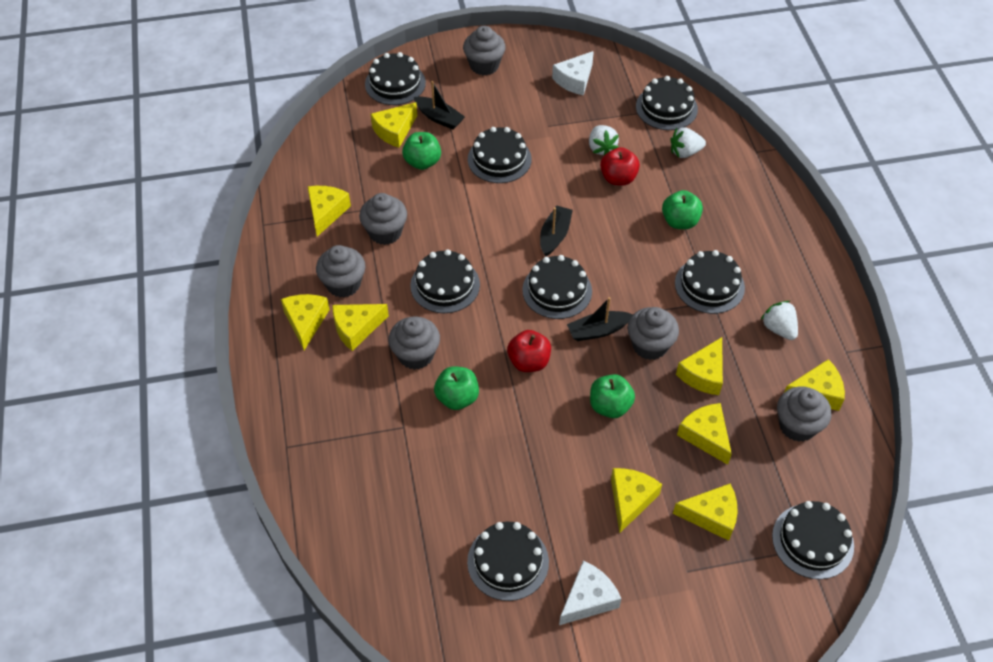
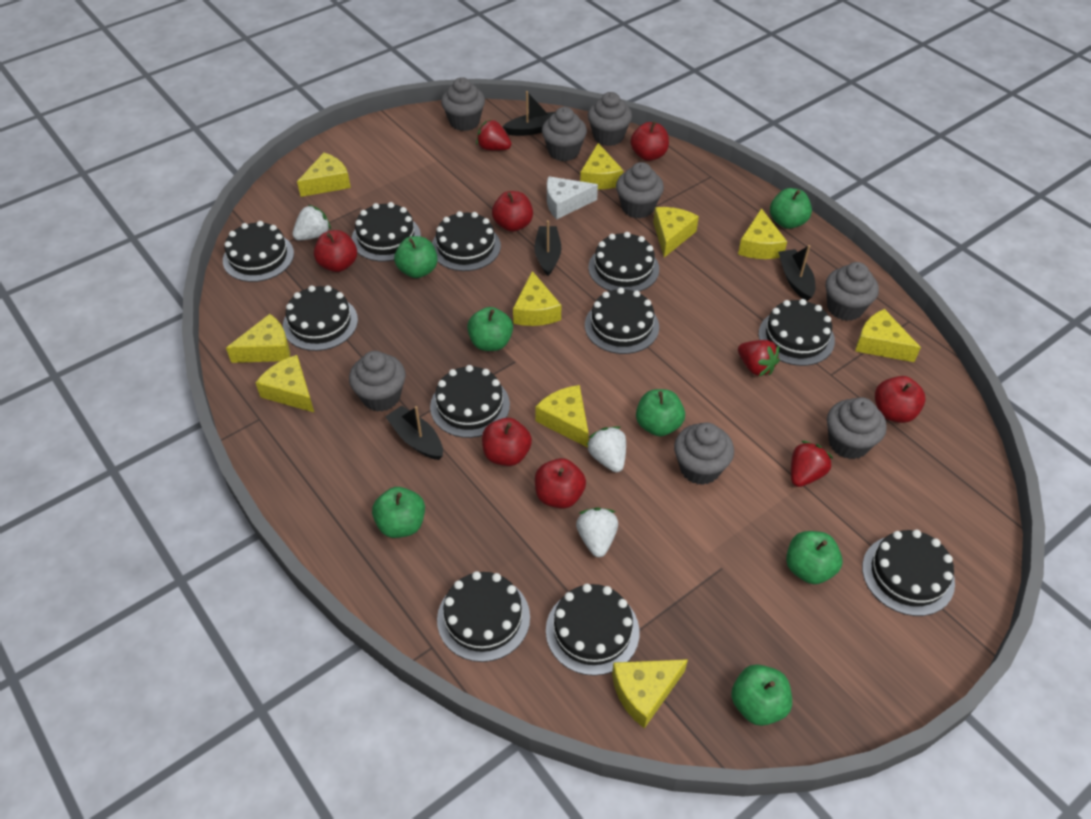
black boat: [414,81,465,129] [540,205,573,256] [567,297,633,341] = 3 -> [385,405,443,460] [502,91,555,136] [534,220,561,276] [778,245,815,301] = 4
black cake: [365,52,426,105] [410,249,480,313] [467,522,549,601] [468,127,532,183] [522,255,592,319] [636,76,698,130] [675,250,745,314] [772,501,854,579] = 8 -> [223,221,294,282] [283,285,358,351] [351,202,421,261] [430,365,510,438] [432,211,501,271] [437,571,530,662] [546,584,640,676] [585,288,659,354] [588,232,659,292] [759,299,835,366] [862,530,955,616] = 11
green apple: [402,132,441,170] [434,366,479,410] [590,374,635,418] [662,190,703,229] = 4 -> [372,487,425,538] [394,236,438,278] [467,307,513,351] [636,389,685,436] [731,664,792,726] [770,188,812,229] [786,531,843,584] = 7
grey cupcake: [316,245,365,298] [359,193,407,245] [388,317,440,370] [463,26,506,75] [627,307,679,360] [777,387,832,442] = 6 -> [349,351,406,412] [441,77,485,131] [542,107,587,161] [588,92,632,146] [616,162,664,218] [674,422,734,485] [825,262,879,321] [827,397,887,459] = 8
red apple: [507,330,551,372] [600,147,640,186] = 2 -> [314,230,357,272] [482,418,532,466] [492,191,533,232] [535,458,586,509] [631,121,669,161] [875,376,926,423] = 6
red strawberry: none = 0 -> [476,119,511,151] [738,340,780,376] [791,441,833,487] = 3
white cheese: [552,51,594,95] [559,561,621,625] = 2 -> [547,176,598,220] = 1
yellow cheese: [281,294,330,350] [308,186,351,237] [332,304,389,351] [371,102,417,148] [611,468,662,533] [673,483,738,541] [676,337,723,395] [677,403,732,465] [784,359,845,411] = 9 -> [226,314,290,363] [255,355,314,412] [297,153,351,197] [513,271,561,326] [535,385,589,448] [580,143,624,189] [612,659,688,728] [653,207,699,257] [738,208,787,259] [855,309,921,362] = 10

